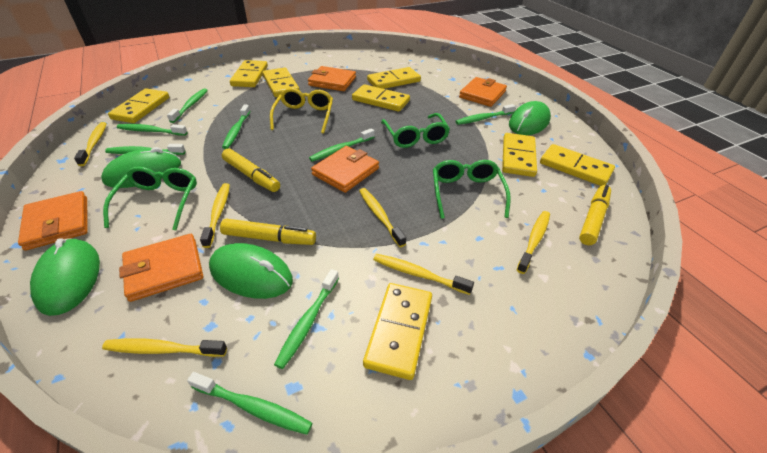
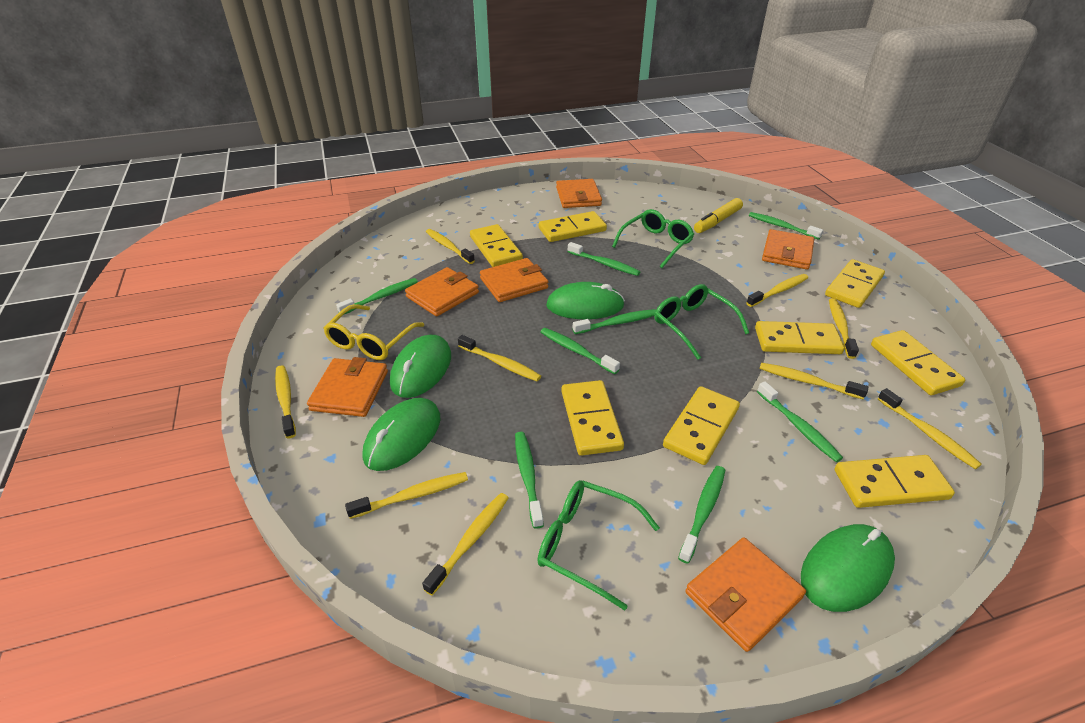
orange wallet: [18,191,88,251] [119,234,203,302] [308,66,356,91] [311,146,379,193] [459,77,507,107] = 5 -> [307,357,388,417] [405,267,479,316] [480,258,548,302] [556,179,602,208] [685,537,806,652] [762,229,814,270] = 6
yellow marker: [220,219,316,245] [222,148,280,192] [579,185,611,245] = 3 -> [694,198,743,233] = 1
yellow toothbrush: [74,122,107,166] [102,339,227,357] [200,183,230,248] [359,188,406,247] [373,254,474,295] [517,211,550,274] = 6 -> [275,365,296,438] [345,472,468,519] [422,493,508,595] [426,229,475,264] [458,335,541,381] [746,274,808,307] [760,363,868,399] [829,298,859,359] [878,388,982,469] = 9

